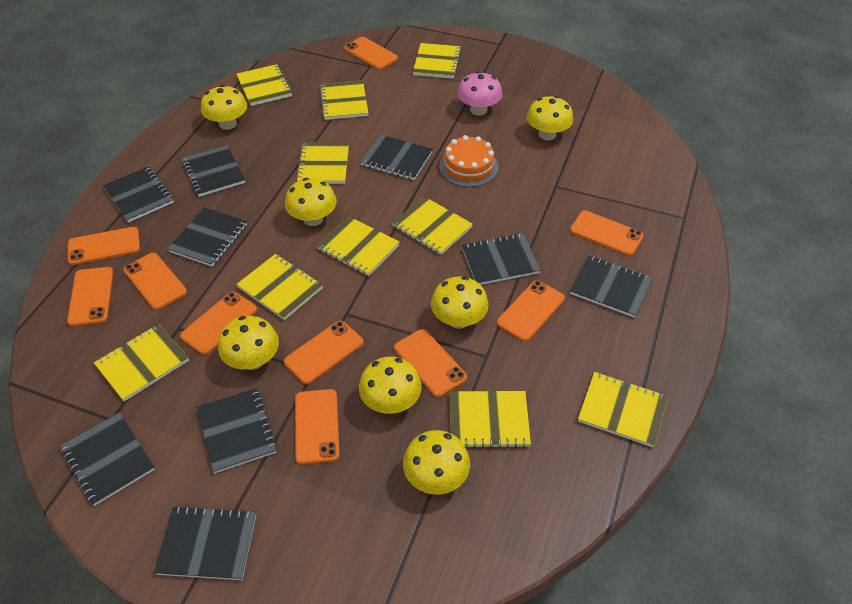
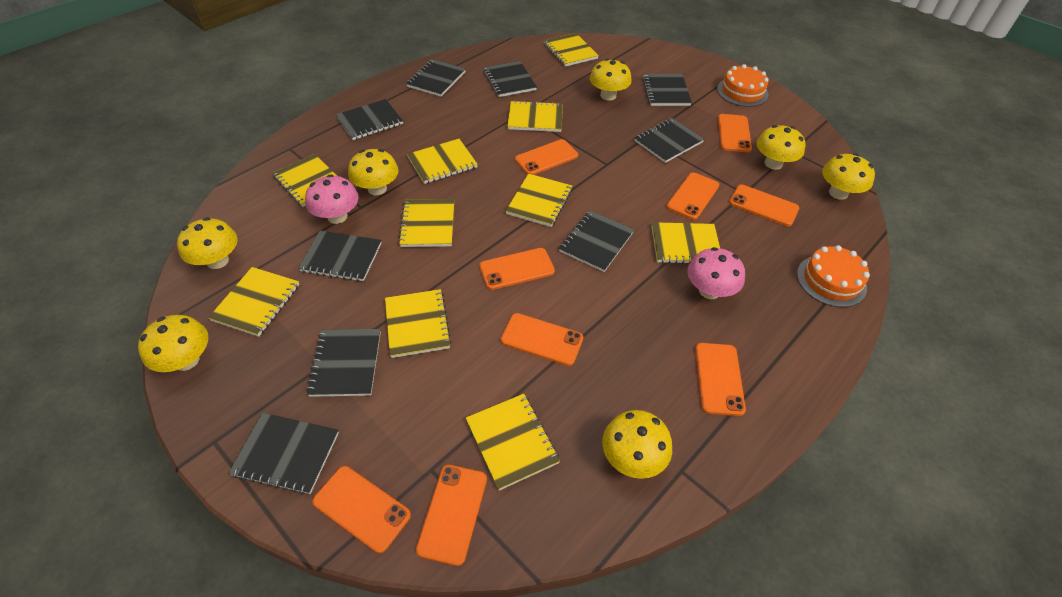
orange cake: [439,135,498,187] = 1 -> [717,64,769,107] [797,245,870,307] = 2
orange phone: [67,267,113,326] [68,227,140,265] [123,253,187,310] [180,292,257,355] [284,321,364,384] [295,389,340,465] [344,37,398,70] [394,329,467,397] [497,280,565,341] [570,211,644,256] = 10 -> [312,466,411,553] [416,465,487,566] [479,248,555,290] [501,313,583,366] [515,139,578,175] [666,172,719,220] [695,343,746,416] [718,114,752,152] [729,185,800,226] = 9
pink mushroom: [457,71,502,116] = 1 -> [305,174,359,224] [687,247,745,299] = 2

